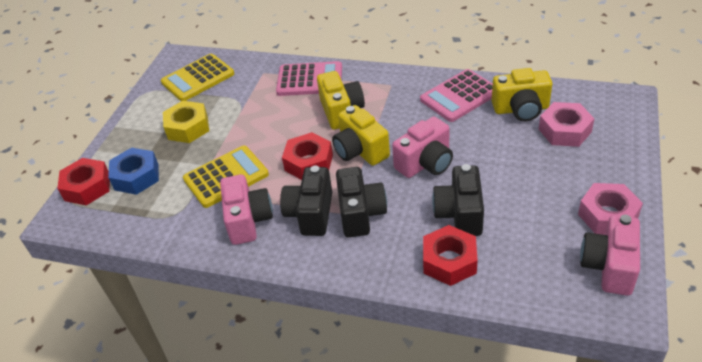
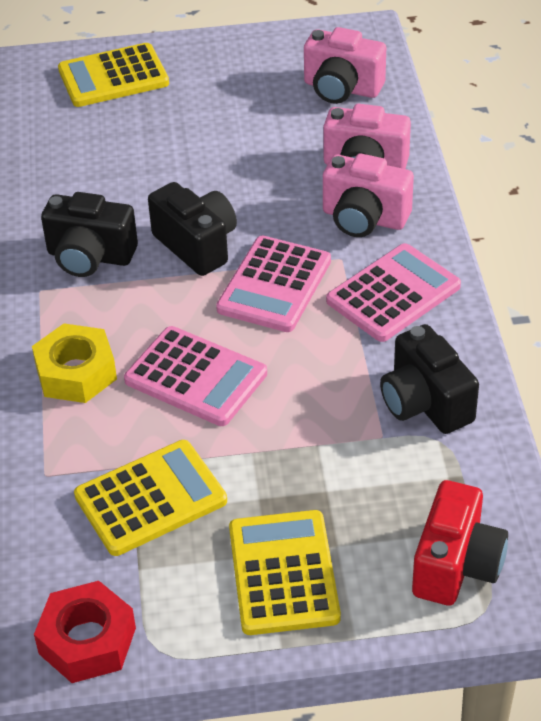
blue nut: [108,148,159,195] = 1 -> none = 0
pink calculator: [276,61,342,96] [420,69,493,122] = 2 -> [124,326,267,426] [216,236,331,332] [326,243,461,342] = 3
pink nut: [539,102,595,147] [578,183,643,235] = 2 -> none = 0
red camera: none = 0 -> [412,480,508,606] = 1
red nut: [57,158,110,205] [282,132,333,180] [423,225,478,286] = 3 -> [34,581,136,683] = 1
yellow calculator: [161,54,234,101] [183,146,269,208] = 2 -> [58,43,169,107] [74,440,227,556] [229,510,341,635] = 3
yellow camera: [317,71,365,130] [332,105,390,166] [492,68,552,121] = 3 -> none = 0

